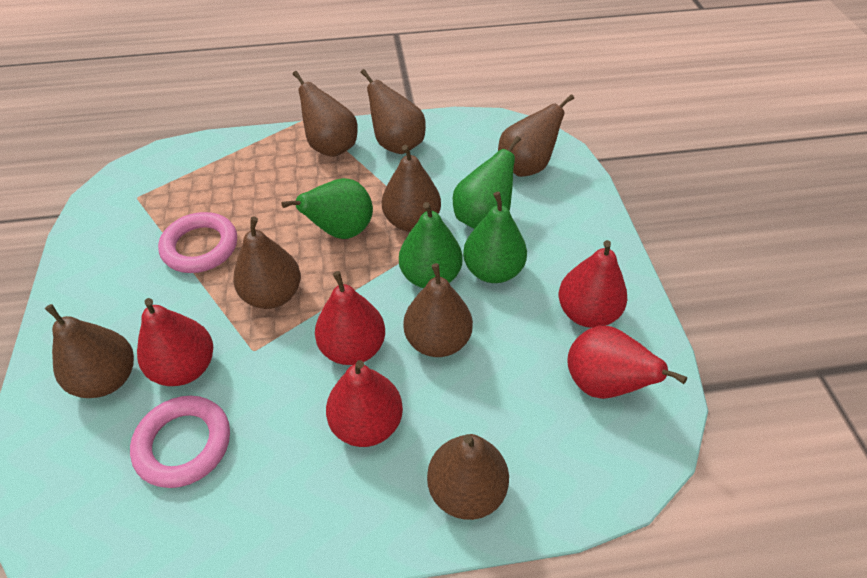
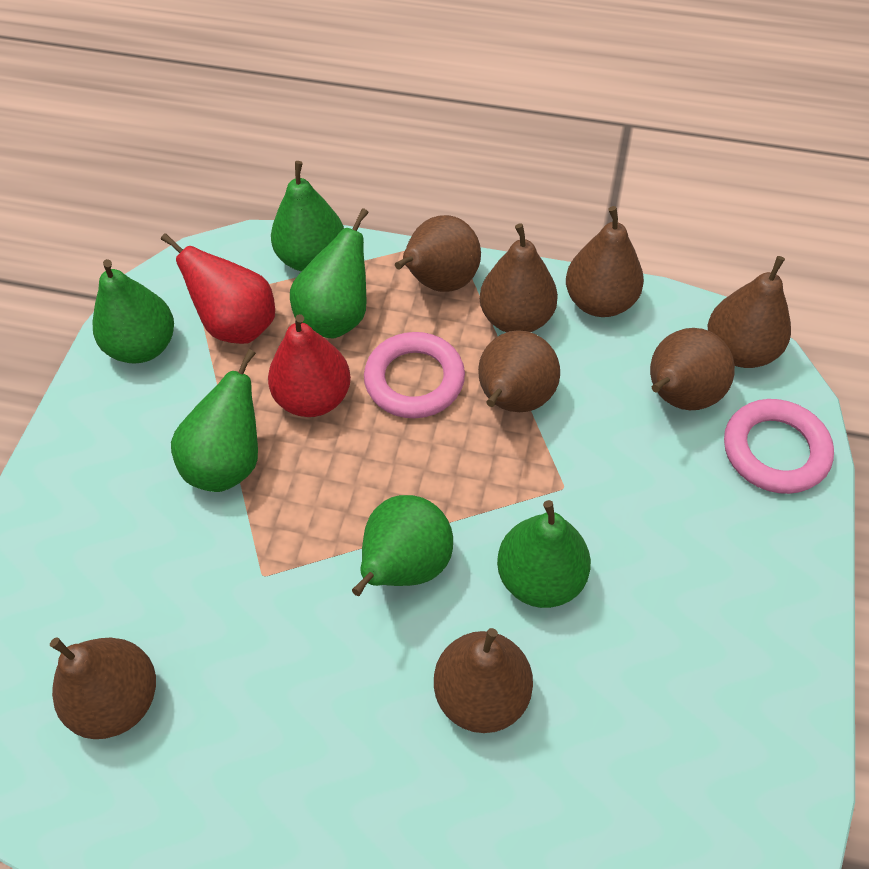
green pear: [281,178,373,239] [399,202,462,288] [453,136,521,229] [463,192,527,283] = 4 -> [92,259,174,364] [171,349,258,492] [271,161,344,271] [290,208,369,339] [352,495,453,596] [497,500,591,608] = 6
red pear: [137,298,213,386] [315,271,385,365] [326,360,403,447] [559,240,627,328] [568,325,687,399] = 5 -> [161,233,275,344] [268,314,351,417] = 2

